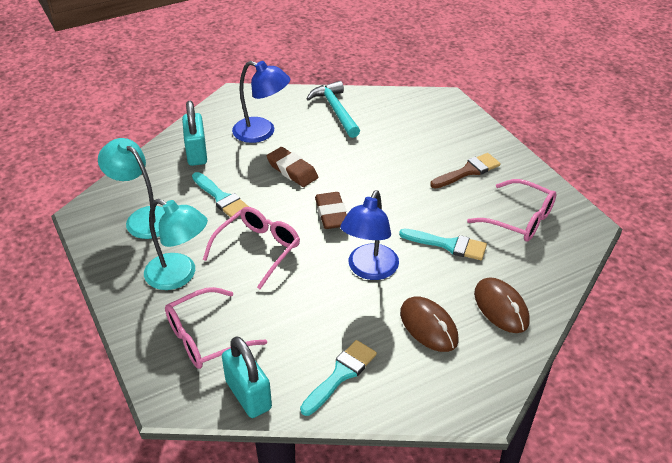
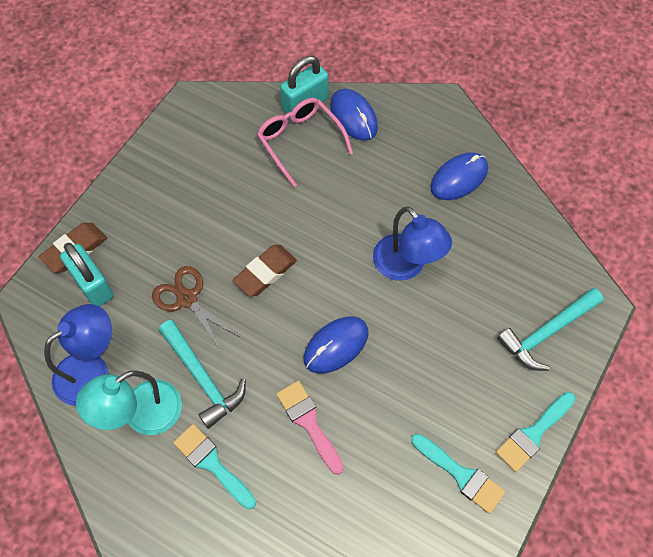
blue mouse: none = 0 -> [303,316,369,374] [330,89,378,141] [430,153,488,200] = 3
brown brush: [430,153,501,189] = 1 -> none = 0
brown mouse: [400,296,459,352] [474,277,530,333] = 2 -> none = 0
brown scissors: none = 0 -> [152,266,240,351] = 1
pink brush: none = 0 -> [276,381,344,475] = 1
pink glasses: [165,287,267,369] [203,207,300,289] [467,179,556,242] = 3 -> [257,98,353,187] = 1
turquoise hammer: [307,81,360,138] = 1 -> [159,320,246,429] [497,288,603,371] = 2
turquoise lamp: [98,138,165,239] [144,199,208,290] = 2 -> [76,371,182,435] = 1

